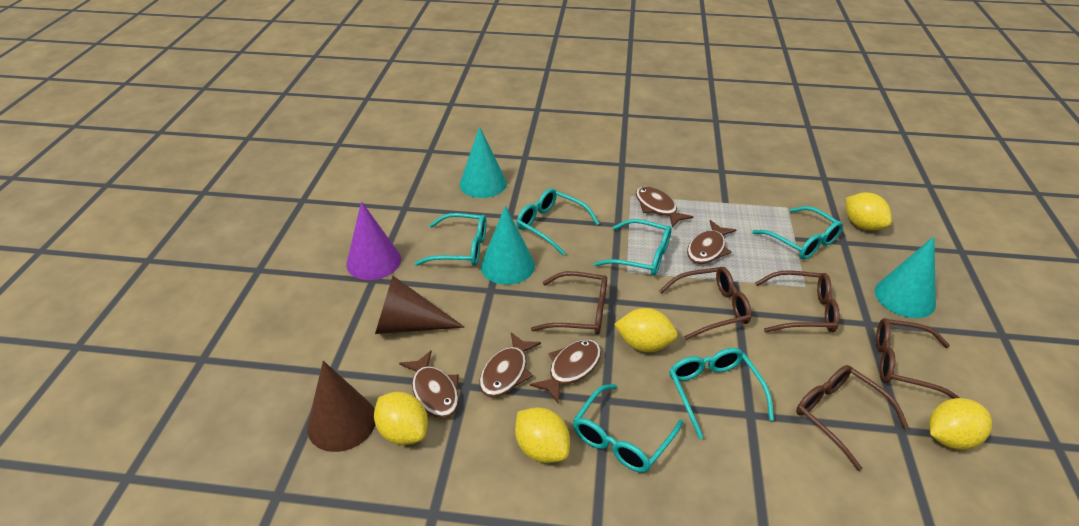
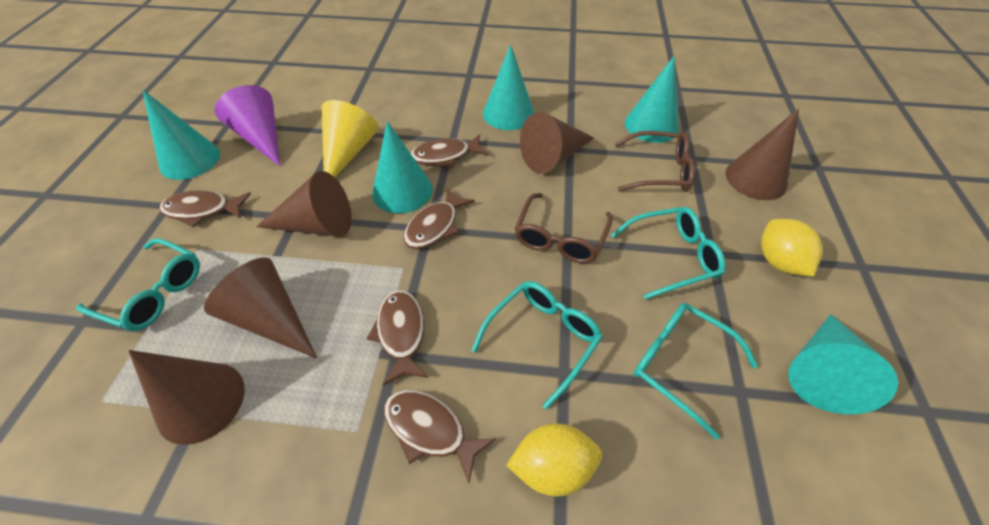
brown cone: [307,361,375,452] [375,276,465,334] = 2 -> [128,350,245,445] [204,257,317,359] [256,171,352,236] [520,112,594,174] [726,109,799,200] = 5
brown glasses: [531,271,607,335] [659,267,752,340] [755,270,840,333] [796,365,909,471] [876,318,960,399] = 5 -> [515,193,613,263] [615,131,695,191] = 2
turquoise cone: [460,127,507,198] [481,206,535,285] [875,237,936,318] = 3 -> [142,90,220,180] [372,121,433,213] [483,44,534,130] [625,56,679,143] [788,314,898,414] = 5
turquoise glasses: [415,213,487,266] [517,188,600,255] [573,384,683,473] [594,219,671,276] [669,348,774,439] [752,206,843,260] = 6 -> [76,238,200,331] [471,281,603,409] [610,207,726,300] [634,303,758,439] = 4
yellow cone: none = 0 -> [322,100,379,178] = 1
yellow lemon: [374,392,428,445] [515,408,570,463] [614,308,678,352] [846,192,892,231] [929,398,992,450] = 5 -> [506,423,602,497] [761,219,823,276] = 2

